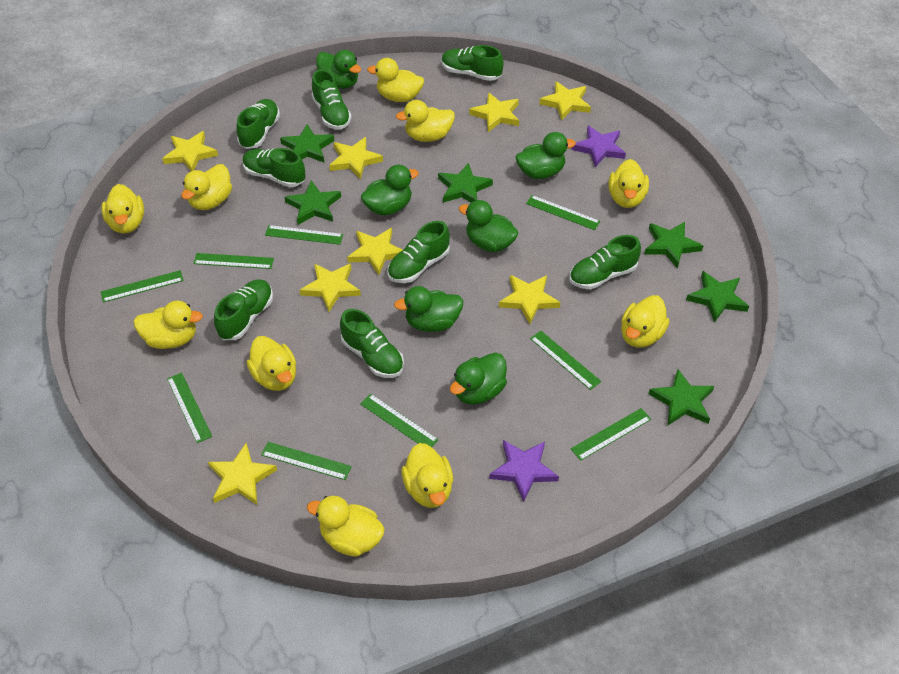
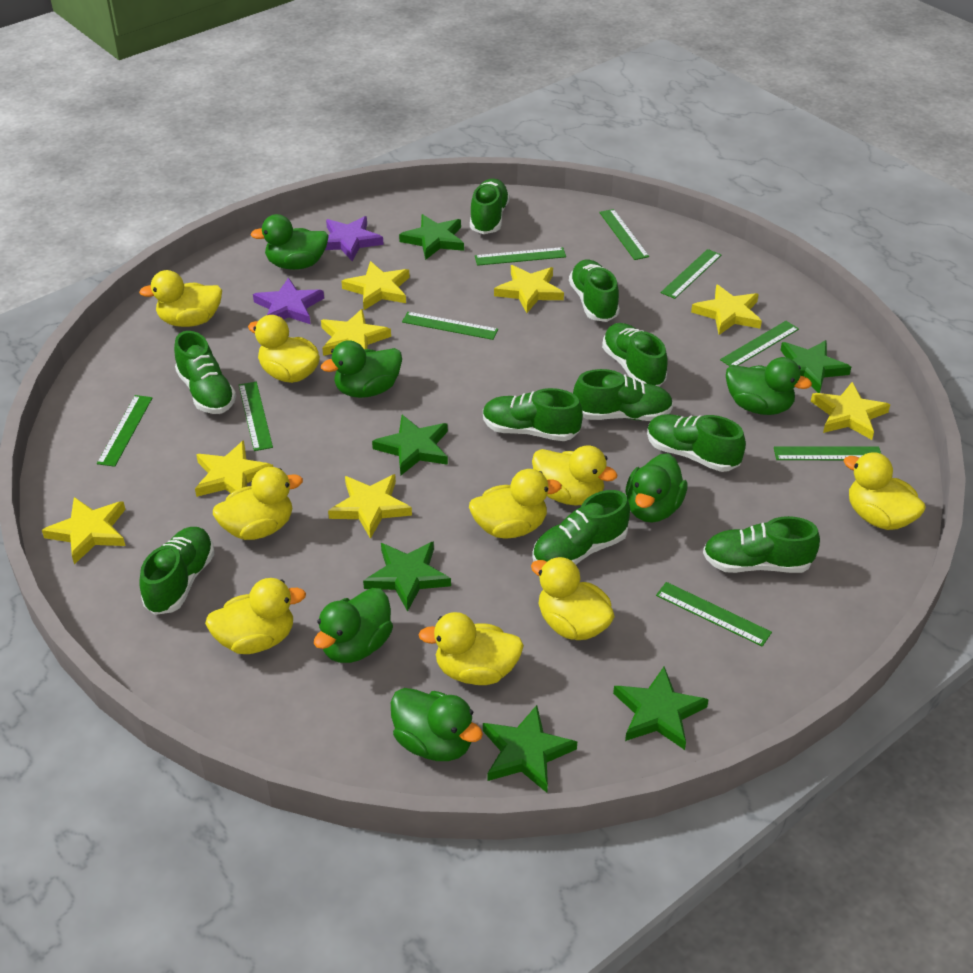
green shoe: [214,279,273,340] [236,99,280,149] [243,148,305,187] [312,69,352,130] [340,309,404,378] [387,221,450,283] [441,45,504,81] [569,235,641,289] = 8 -> [139,527,214,615] [174,331,236,414] [470,179,510,234] [483,388,583,441] [532,490,630,565] [569,260,620,322] [573,369,673,421] [602,323,668,387] [647,414,746,472] [703,516,820,573] = 10
yellow duck: [101,184,144,233] [134,301,203,349] [181,164,232,210] [247,336,296,391] [307,496,385,557] [367,58,424,102] [396,100,455,142] [401,443,453,508] [608,159,649,208] [621,295,670,348] = 10 -> [139,270,222,327] [205,578,306,654] [213,467,303,540] [248,315,320,383] [418,612,524,685] [469,469,562,538] [531,557,615,640] [532,445,618,506] [844,452,926,530] = 9

